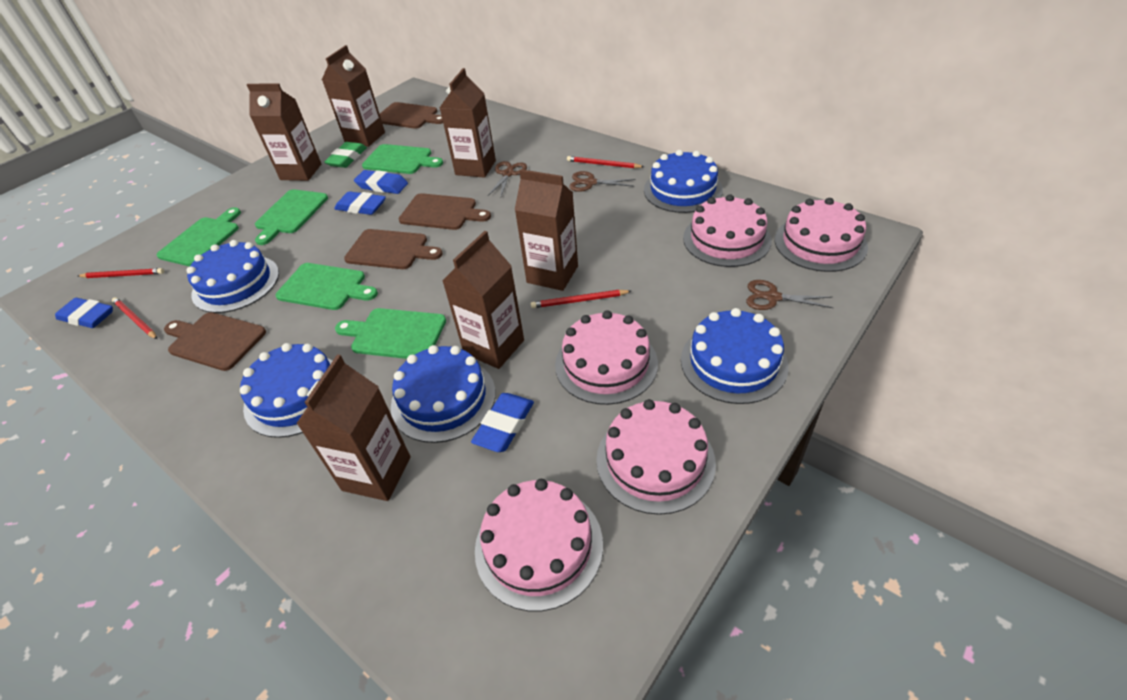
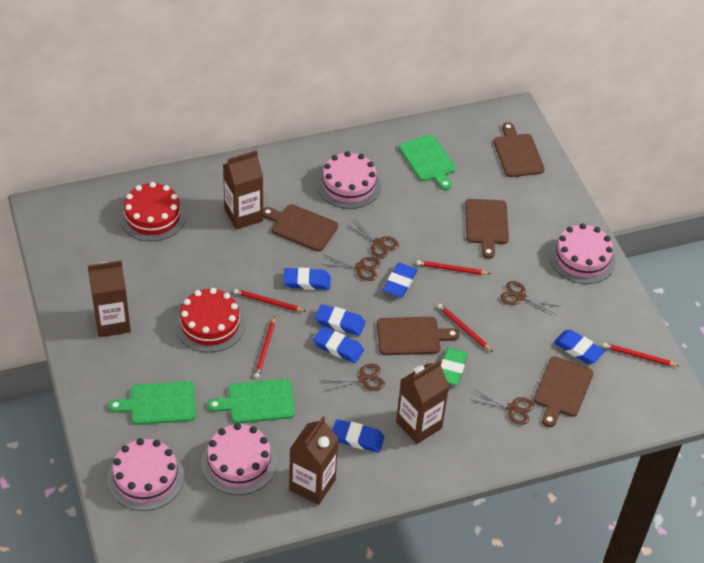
blue cake: [186,240,279,313] [240,343,333,438] [391,345,496,443] [644,150,723,213] [681,308,789,404] = 5 -> none = 0
blue eraser: [55,298,113,328] [334,191,386,215] [354,170,408,194] [471,393,534,452] = 4 -> [283,267,331,290] [313,327,364,363] [315,304,365,336] [332,419,384,453] [383,263,417,297] [554,330,605,364] = 6
brown carton: [247,84,321,181] [296,355,411,501] [322,45,385,147] [440,68,496,178] [442,231,524,369] [515,169,578,291] = 6 -> [88,260,131,337] [223,150,263,230] [289,416,339,505] [396,360,449,444] = 4
brown cutting board: [164,312,266,371] [344,229,443,269] [380,102,443,129] [399,193,491,230] = 4 -> [263,204,338,252] [377,317,460,355] [465,199,509,259] [493,122,545,177] [533,356,593,427] = 5
brown scissors: [488,161,527,198] [569,171,636,192] [746,280,833,310] = 3 -> [321,255,380,281] [321,364,385,391] [347,219,399,258] [470,389,534,425] [500,281,561,315] = 5
green cutting board: [157,207,241,266] [255,189,328,245] [275,263,378,310] [335,308,446,359] [362,144,443,174] = 5 -> [108,381,196,425] [208,379,295,423] [399,135,456,190] = 3
pink cake: [475,479,603,611] [555,310,658,405] [596,399,716,515] [683,194,772,267] [775,198,868,272] = 5 -> [107,438,184,511] [201,423,277,495] [317,151,381,209] [549,223,616,284] = 4
red cake: none = 0 -> [119,182,186,241] [175,288,245,352] = 2
red pencil: [78,268,164,278] [112,297,157,339] [531,290,631,308] [567,156,644,168] = 4 -> [234,289,305,312] [254,316,275,378] [417,260,490,275] [438,304,493,352] [603,343,679,366] = 5

